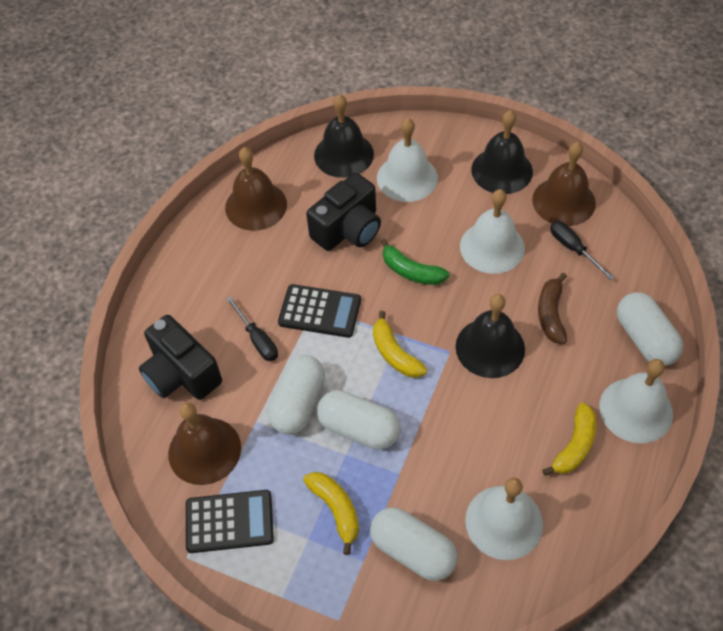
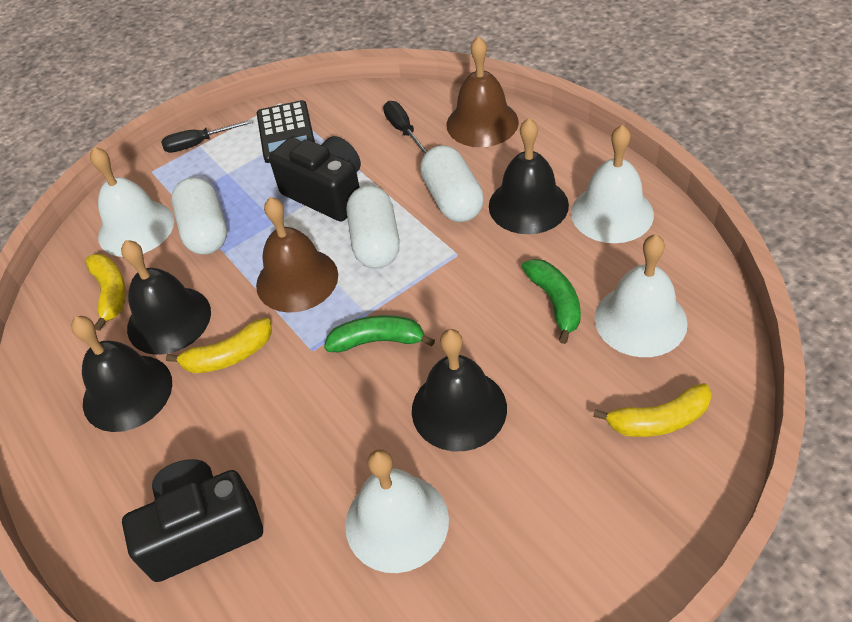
black bell: [314,94,374,178] [456,294,525,378] [471,110,533,194] = 3 -> [71,316,172,432] [121,240,211,355] [412,329,507,451] [489,118,569,234] = 4
black calculator: [186,490,274,553] [278,284,361,338] = 2 -> [257,100,315,163] = 1
brown banana: [538,273,567,344] = 1 -> none = 0
brown bell: [168,402,241,485] [225,147,287,231] [532,142,596,226] = 3 -> [256,197,338,313] [447,36,519,147] = 2
green banana: [380,239,449,285] = 1 -> [324,315,435,352] [522,259,581,344] = 2
white capsule: [268,355,325,434] [317,390,401,449] [370,507,458,581] [617,292,683,366] = 4 -> [171,177,227,255] [347,185,400,269] [420,145,484,222] = 3

